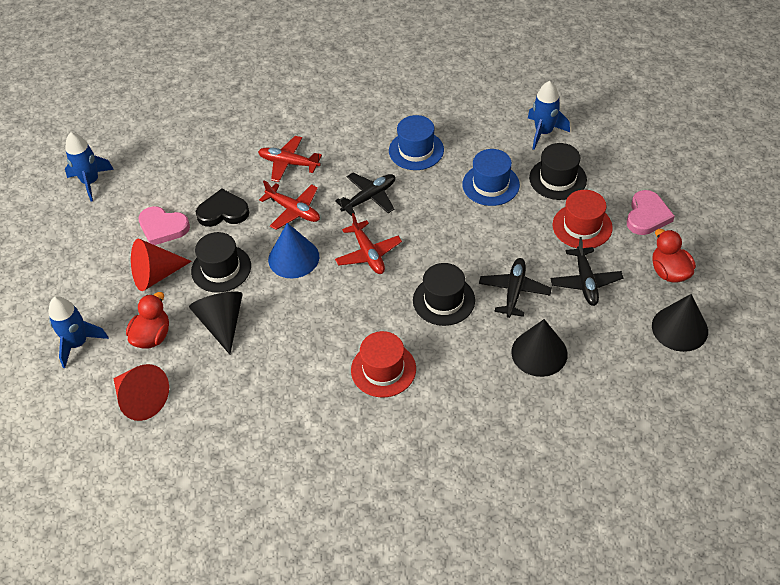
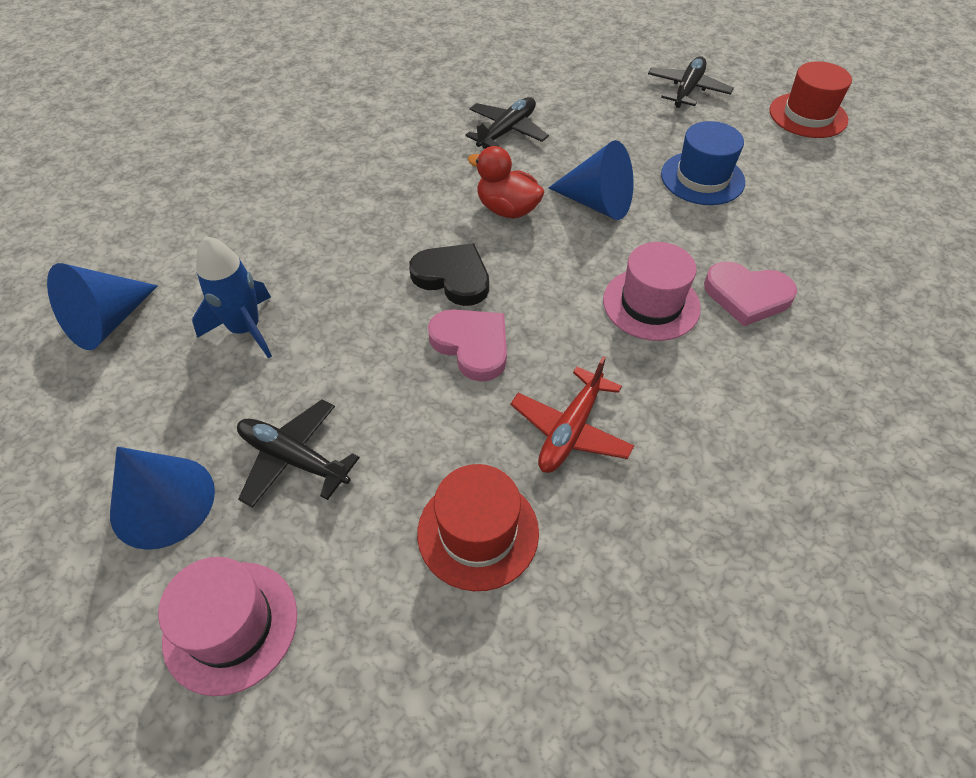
black cone: [189,291,243,355] [511,319,568,377] [652,294,708,352] = 3 -> none = 0
black hat: [191,232,251,293] [413,263,475,326] [529,143,587,200] = 3 -> none = 0
blue cone: [268,223,319,278] = 1 -> [47,263,158,350] [110,447,215,550] [549,140,633,220] = 3
blue hat: [389,115,444,170] [462,149,520,206] = 2 -> [661,121,745,205] = 1
blue rocket: [49,296,109,368] [65,132,114,201] [528,81,570,150] = 3 -> [192,236,272,359] = 1
pink hat: none = 0 -> [158,557,297,696] [603,242,701,341] = 2
red cone: [114,364,169,421] [131,239,192,291] = 2 -> none = 0
red duck: [126,292,169,349] [652,229,696,283] = 2 -> [468,146,545,219] = 1
red plane: [258,136,322,182] [259,180,320,230] [335,213,402,274] = 3 -> [511,356,634,473] = 1

